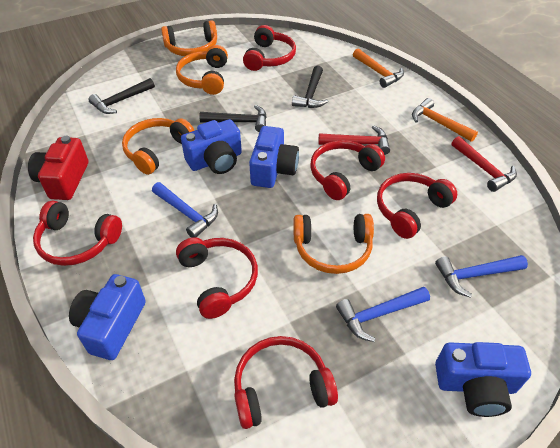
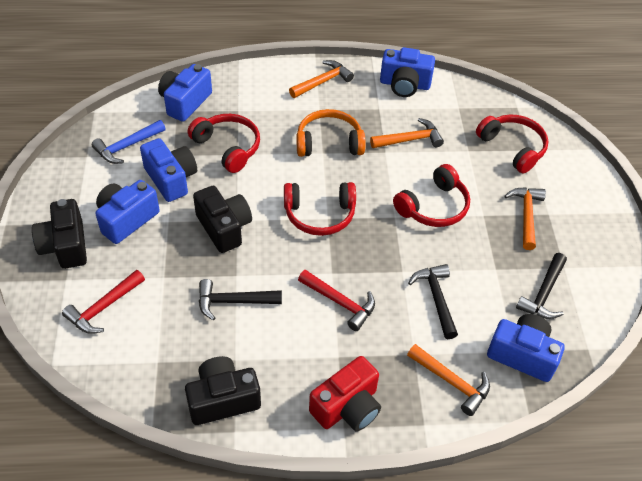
black camera: none = 0 -> [32,199,87,269] [185,356,261,425] [193,186,252,253] = 3
blue camera: [69,274,146,360] [181,119,242,174] [249,126,299,188] [435,342,531,417] = 4 -> [95,180,160,244] [140,138,197,202] [158,64,212,122] [380,47,435,97] [487,314,565,382] = 5
blue hammer: [152,182,218,238] [336,287,430,342] [435,255,528,298] = 3 -> [92,120,166,164] = 1
orange hammer: [353,49,404,88] [412,98,478,142] = 2 -> [289,60,354,98] [370,118,444,148] [407,344,490,416] [505,187,546,250] = 4
orange headphones: [122,118,194,175] [161,20,217,56] [176,45,228,95] [293,214,374,274] = 4 -> [297,109,365,157] = 1
red headphones: [33,201,122,266] [176,237,258,319] [234,336,338,429] [243,25,296,71] [310,140,385,200] [377,173,457,239] = 6 -> [188,114,260,173] [284,182,356,236] [393,164,470,227] [476,115,549,173] = 4

